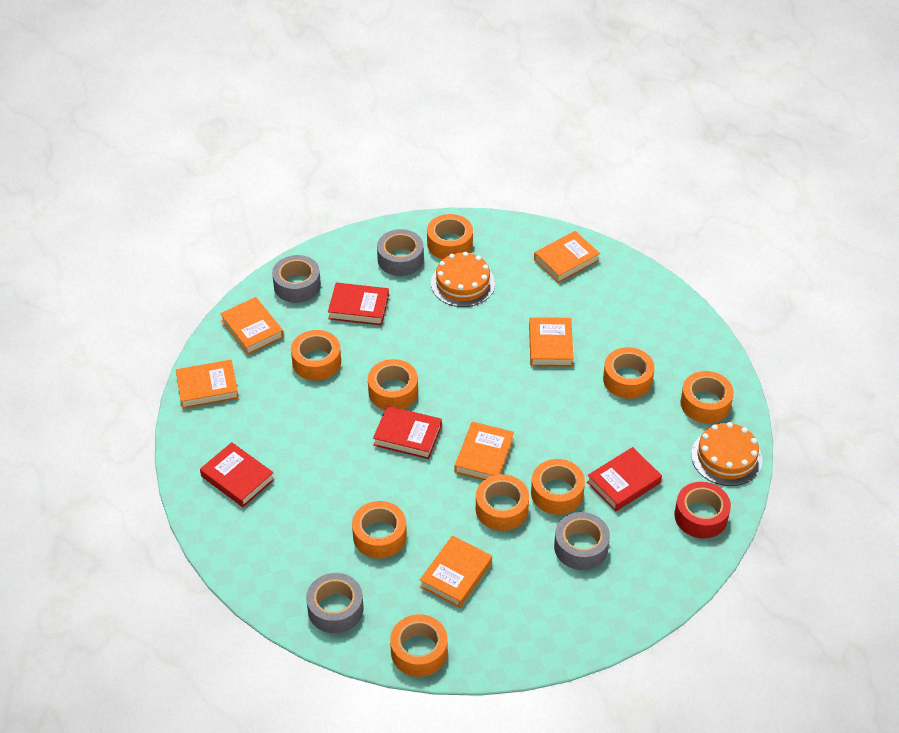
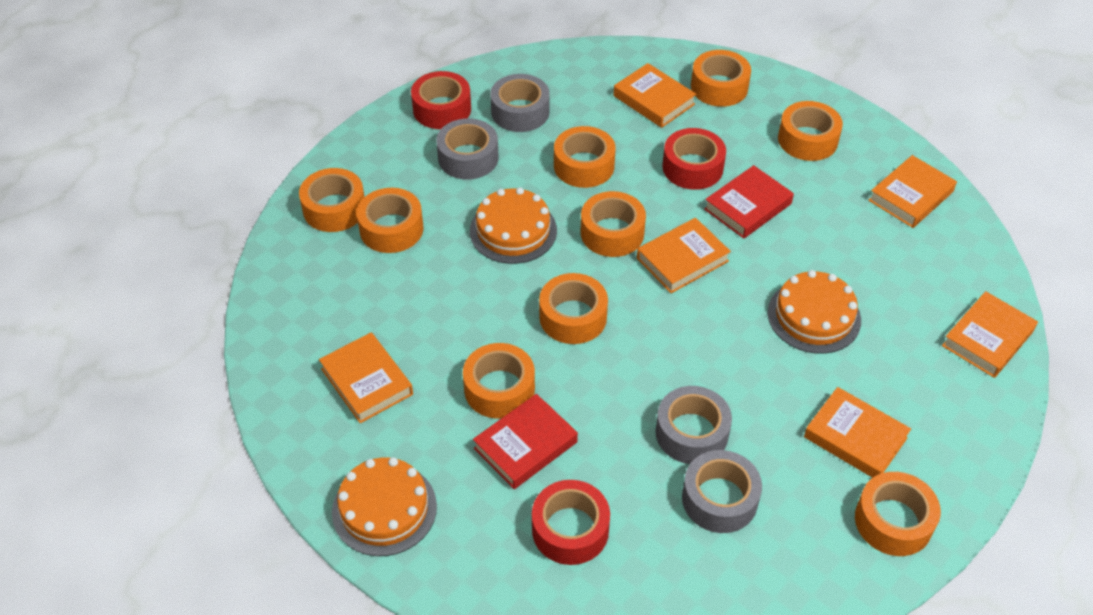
orange cake: [431,251,495,307] [691,422,762,486] = 2 -> [332,457,437,556] [470,187,557,264] [768,270,861,354] = 3
red book: [200,442,275,507] [328,282,389,325] [373,406,442,459] [587,447,662,511] = 4 -> [473,394,578,489] [704,165,794,239] = 2
red tape: [674,482,731,538] = 1 -> [411,71,471,129] [532,480,610,565] [662,128,726,190] = 3

